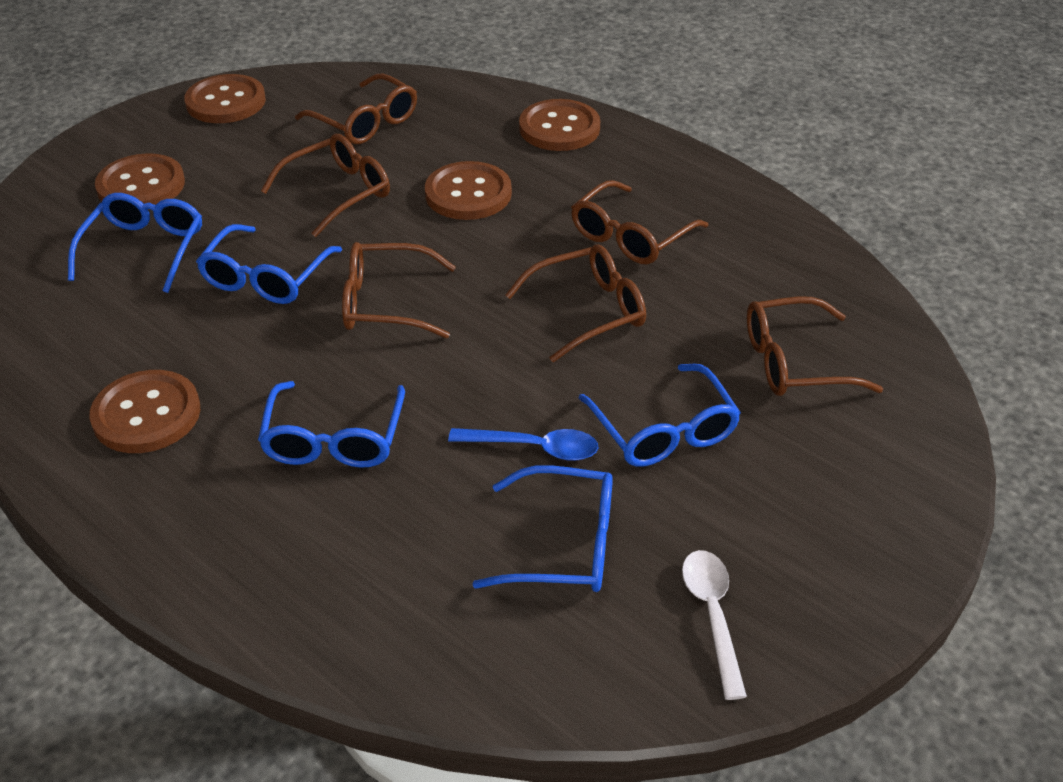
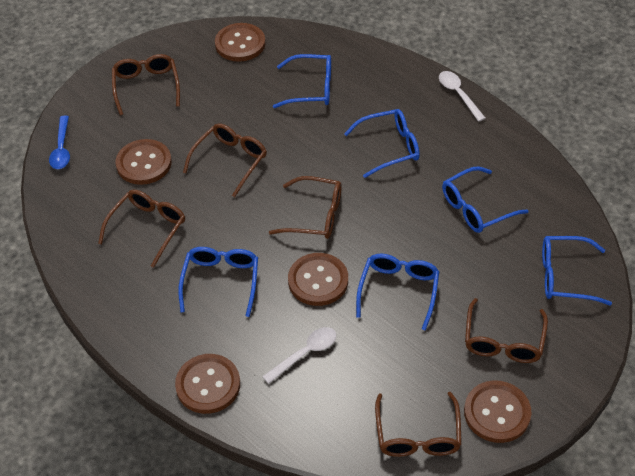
blue glasses: [68,193,202,293] [196,224,342,304] [258,381,405,468] [472,465,613,592] [579,364,741,467] = 5 -> [178,247,258,317] [273,54,331,108] [344,109,420,178] [356,254,440,331] [442,166,528,233] [542,236,612,306] = 6
white spoon: [682,550,747,700] = 1 -> [262,327,336,384] [439,71,485,122] = 2

